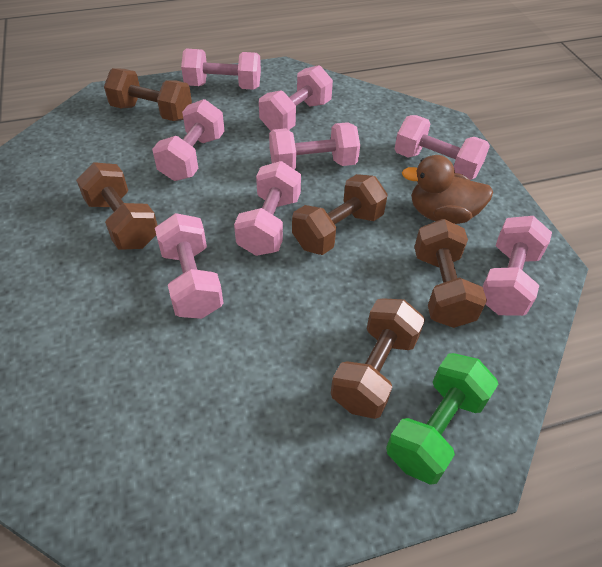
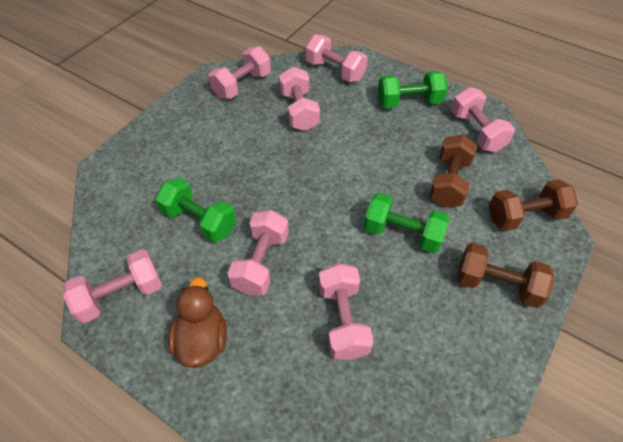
brown dumbbell: [76,162,158,249] [104,68,192,121] [292,174,388,255] [331,298,425,419] [414,219,487,328] = 5 -> [429,135,477,207] [457,243,555,308] [489,179,578,231] = 3
green dumbbell: [386,353,498,485] = 1 -> [155,177,236,243] [364,193,450,253] [378,71,447,108] = 3
pink dumbbell: [152,99,225,181] [155,213,223,319] [181,49,261,90] [234,161,301,256] [259,65,333,131] [269,122,360,169] [395,115,490,180] [482,216,552,316] = 8 -> [63,249,162,323] [208,46,271,99] [227,210,289,295] [279,67,320,131] [305,34,368,82] [319,263,374,360] [451,87,515,152] = 7

